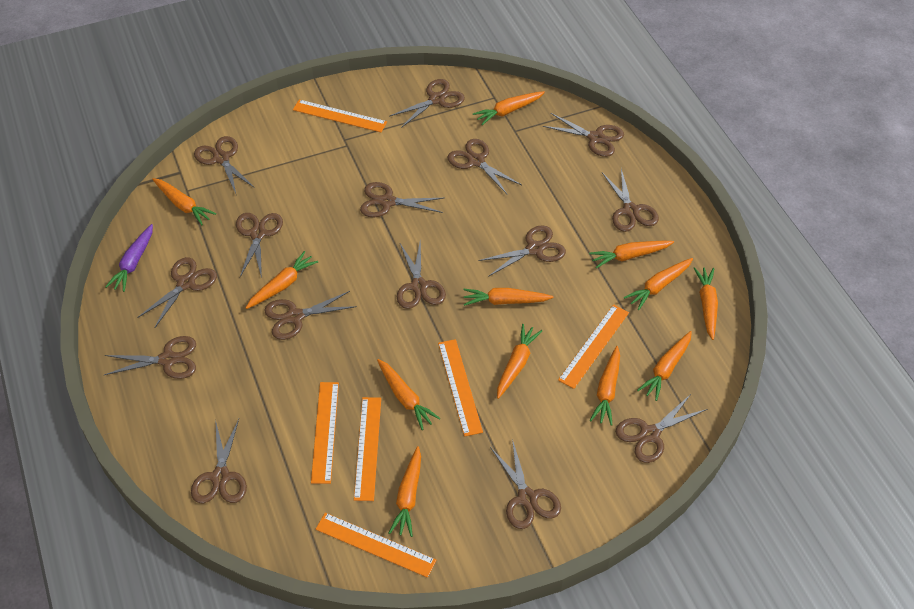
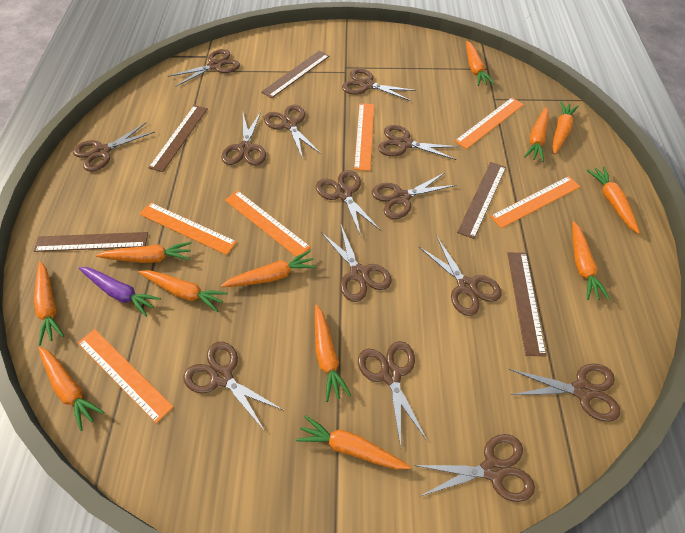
brown ruler: none = 0 -> [34,232,148,252] [148,105,208,172] [261,51,329,98] [457,162,506,239] [508,252,546,356] = 5
brown scissors: [104,336,196,379] [137,257,217,327] [191,419,247,503] [194,136,255,194] [236,213,283,278] [264,291,357,340] [360,182,444,217] [390,79,465,128] [397,238,446,309] [448,139,522,194] [478,225,566,277] [490,439,561,529] [543,113,624,157] [602,169,659,232] [615,394,707,463] = 15 -> [73,123,155,171] [168,49,240,87] [183,342,283,431] [221,112,266,165] [264,105,321,159] [316,170,380,236] [321,225,392,302] [342,68,416,101] [358,341,428,447] [372,172,457,219] [378,125,459,160] [413,434,535,502] [419,236,502,316] [509,364,620,422] = 14

